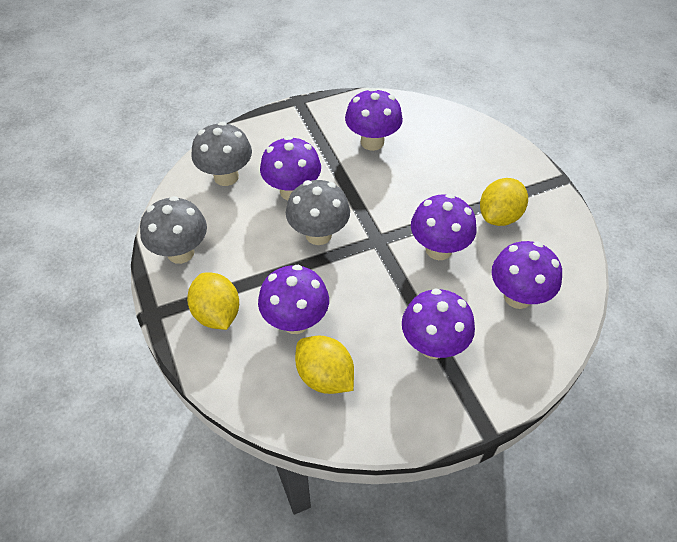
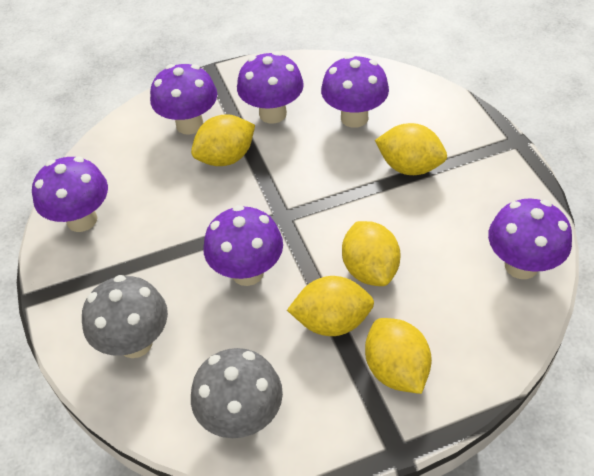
grey mushroom: [140,196,207,264] [191,122,252,186] [286,180,350,245] = 3 -> [82,275,168,358] [191,348,283,438] = 2
yellow lemon: [187,272,239,330] [295,336,354,394] [480,178,528,226] = 3 -> [191,114,255,166] [287,276,374,336] [342,221,401,286] [365,318,432,394] [375,123,447,175] = 5

